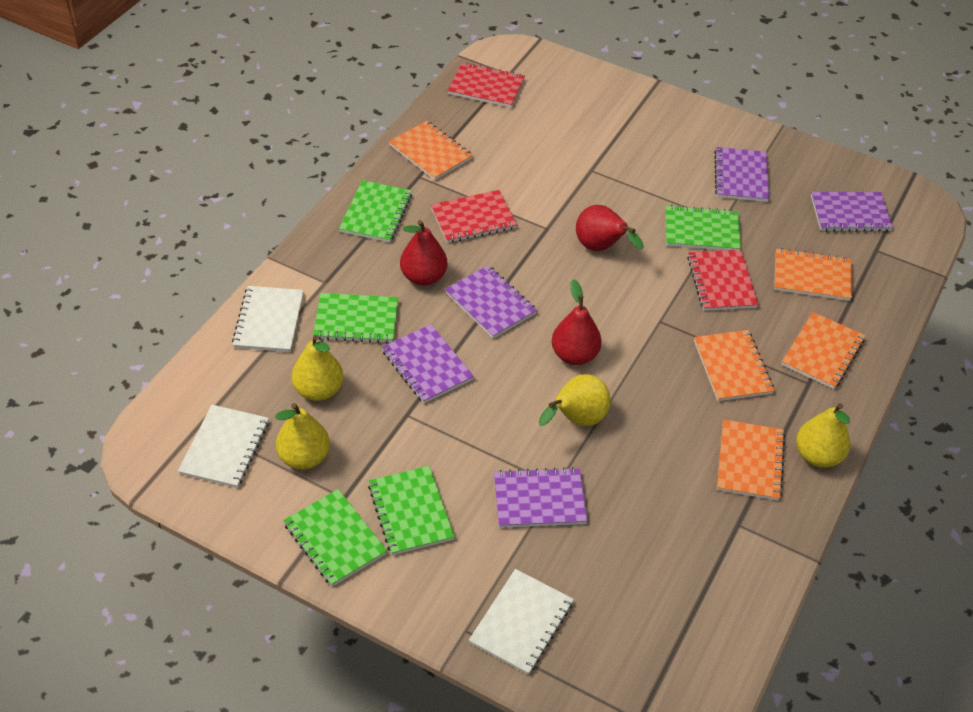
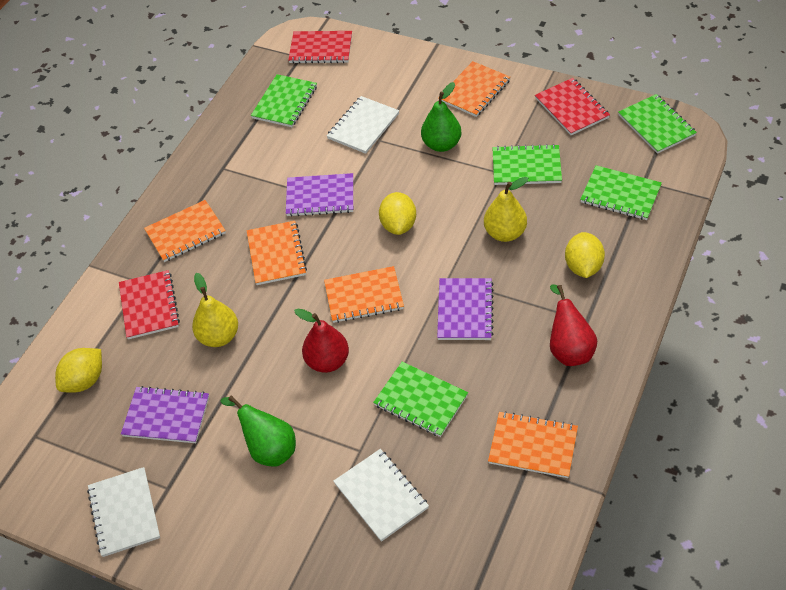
green pear: none = 0 -> [220,395,296,467] [421,82,462,152] = 2
purple notebook: [382,324,474,403] [445,265,537,339] [494,467,587,528] [714,147,769,202] [811,192,893,232] = 5 -> [121,386,209,443] [286,173,353,217] [437,278,494,340] = 3
red pear: [400,220,447,286] [552,279,602,365] [576,205,644,251] = 3 -> [294,308,349,373] [550,285,597,366] = 2
yellow lemon: none = 0 -> [55,348,102,393] [379,192,416,235] [565,232,605,278] = 3
yellow pear: [275,403,330,470] [292,335,343,401] [539,374,611,426] [796,403,850,468] = 4 -> [192,273,238,347] [484,177,528,242] = 2

